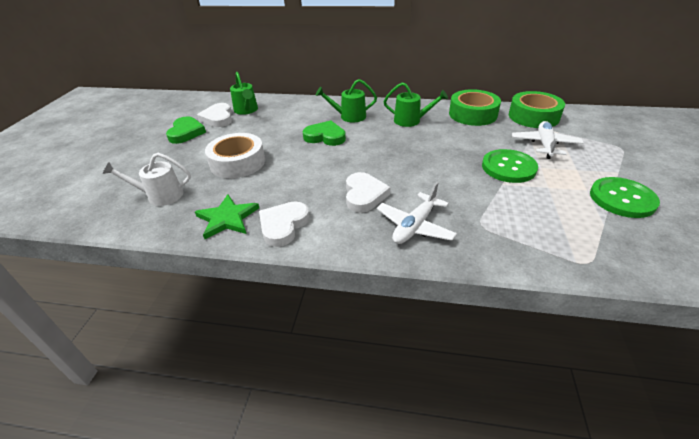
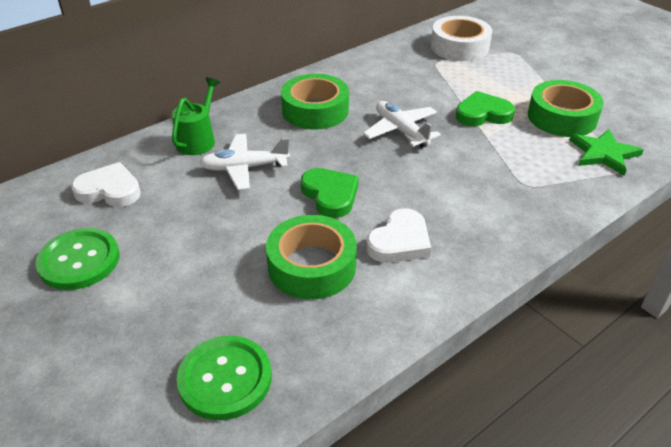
green tape: [449,89,501,126] [509,91,565,128] = 2 -> [266,215,357,300] [281,74,349,130] [528,80,604,137] = 3
green watering can: [230,72,258,115] [316,79,377,123] [383,82,448,127] = 3 -> [172,77,220,155] = 1
white heart: [197,103,232,127] [259,201,310,247] [346,172,390,213] = 3 -> [71,162,141,207] [366,208,431,263] = 2
white watering can: [102,153,191,206] = 1 -> none = 0

